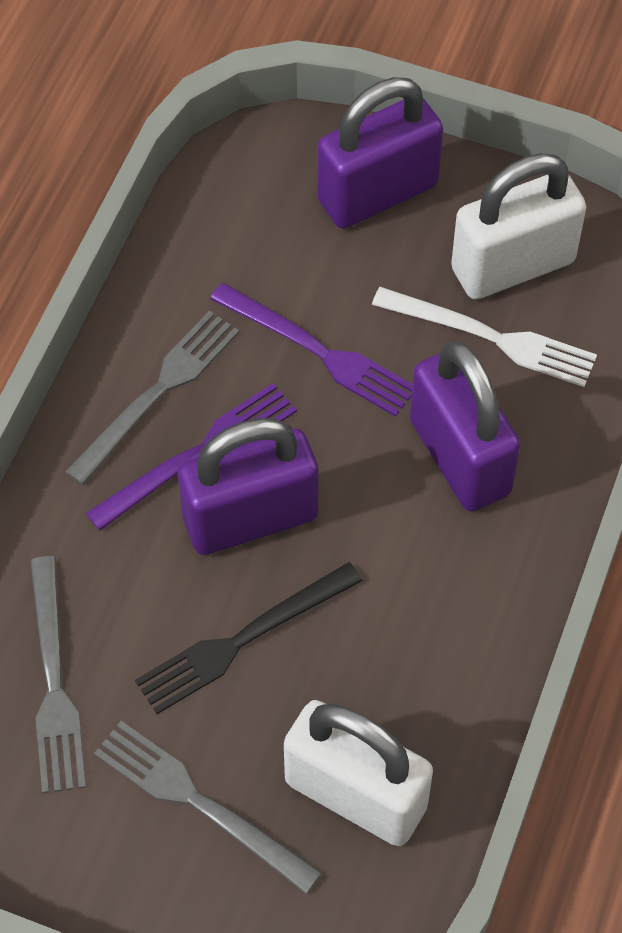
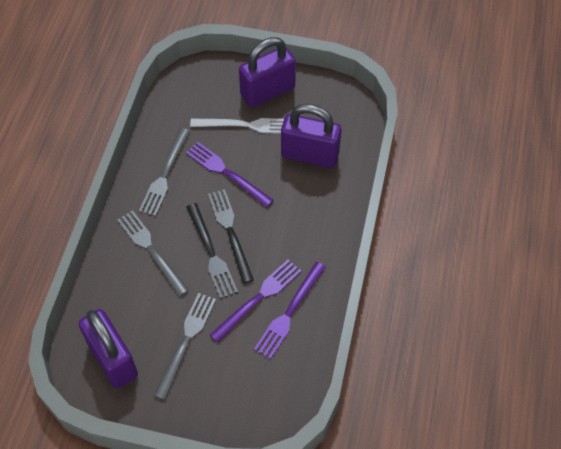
black fork: [135,562,363,714] = 1 -> [186,203,238,299] [208,189,254,284] = 2
purple fork: [86,383,297,531] [210,283,412,417] = 2 -> [186,142,274,207] [210,260,302,343] [254,262,326,360] = 3
white padlock: [284,700,433,846] [451,153,586,299] = 2 -> none = 0

